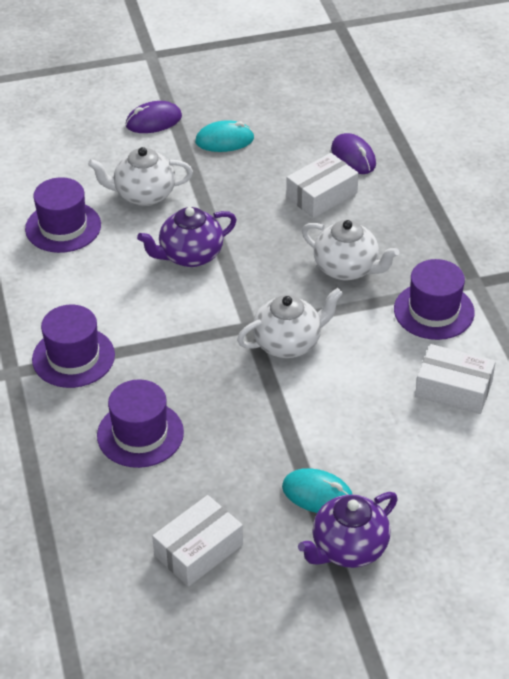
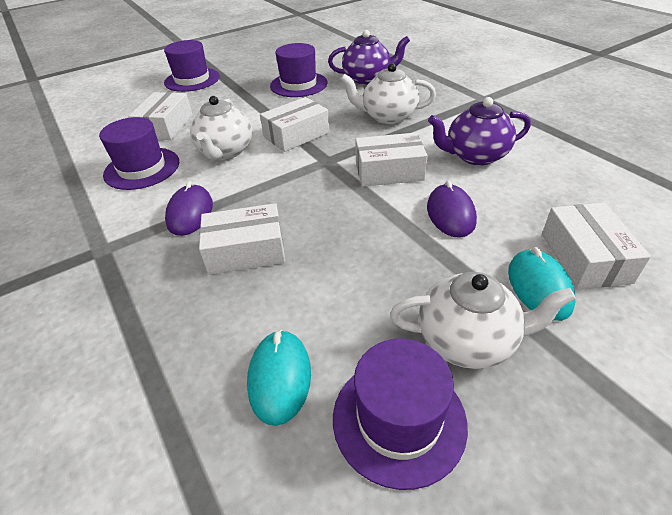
white box: [152,495,243,587] [286,153,359,218] [415,344,496,414] = 3 -> [128,92,193,140] [199,203,285,275] [260,97,330,152] [355,133,428,187] [542,203,651,289] = 5

